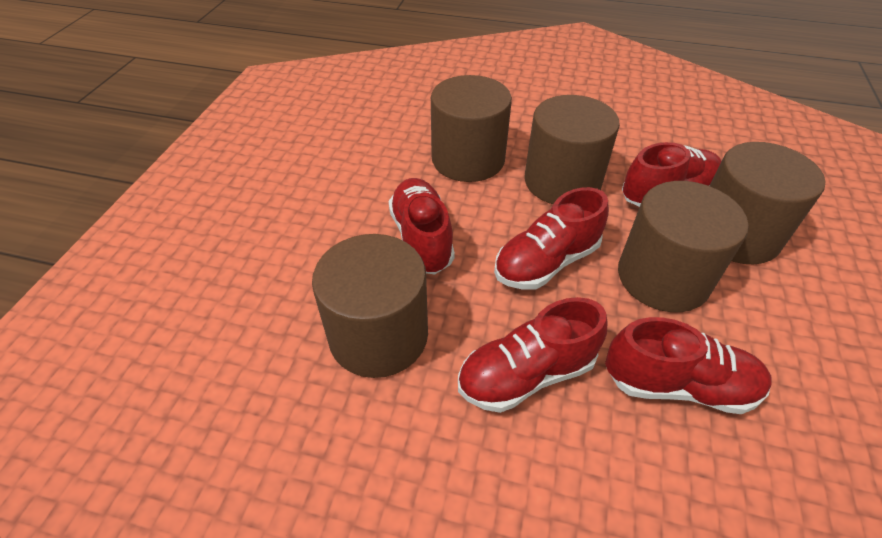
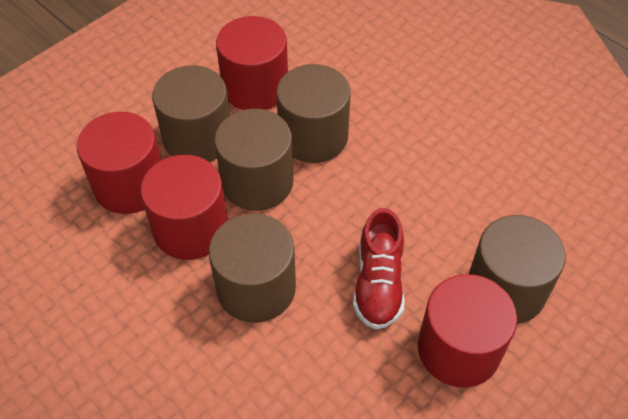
red cylinder: none = 0 -> [77,112,162,214] [140,155,228,260] [216,16,288,110] [418,274,517,387] = 4
red shoe: [389,178,455,275] [458,297,607,413] [494,187,609,290] [605,317,772,414] [622,142,721,207] = 5 -> [353,208,405,330] = 1

